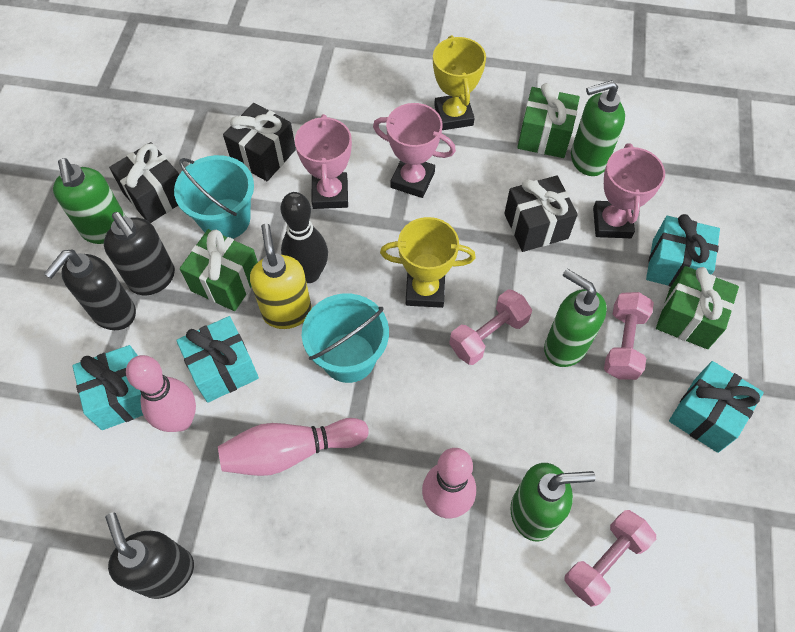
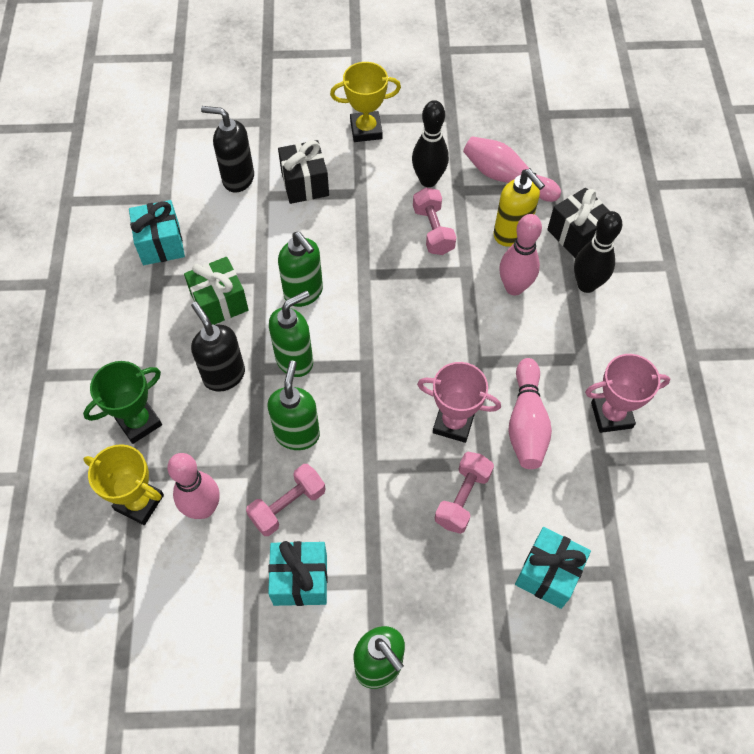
black bowling pin: [280,192,328,283] = 1 -> [412,100,449,187] [574,211,622,293] = 2
black gift: [109,142,179,223] [223,103,296,181] [504,175,578,252] = 3 -> [278,140,329,204] [547,188,610,258] = 2
black soap dispenser: [44,249,136,330] [104,212,175,296] [105,512,194,599] = 3 -> [191,302,245,392] [201,106,254,193] = 2
green gift: [180,229,258,311] [517,83,580,158] [656,266,739,349] = 3 -> [184,257,249,325] = 1
green trophy: none = 0 -> [83,361,162,444] = 1
pink bowling pin: [126,355,196,432] [218,418,369,476] [422,448,476,519] = 3 -> [167,453,220,519] [463,136,561,202] [499,214,542,295] [508,358,552,469] = 4
pink trophy: [295,114,352,209] [373,103,456,198] [593,143,665,238] = 3 -> [417,362,501,443] [585,354,670,433] = 2
turquoise bucket: [174,155,254,239] [302,294,389,383] = 2 -> none = 0
turquoise gift: [72,345,143,430] [176,316,259,403] [646,214,720,287] [669,361,764,453] = 4 -> [129,200,185,265] [268,541,328,606] [515,527,591,609] = 3

